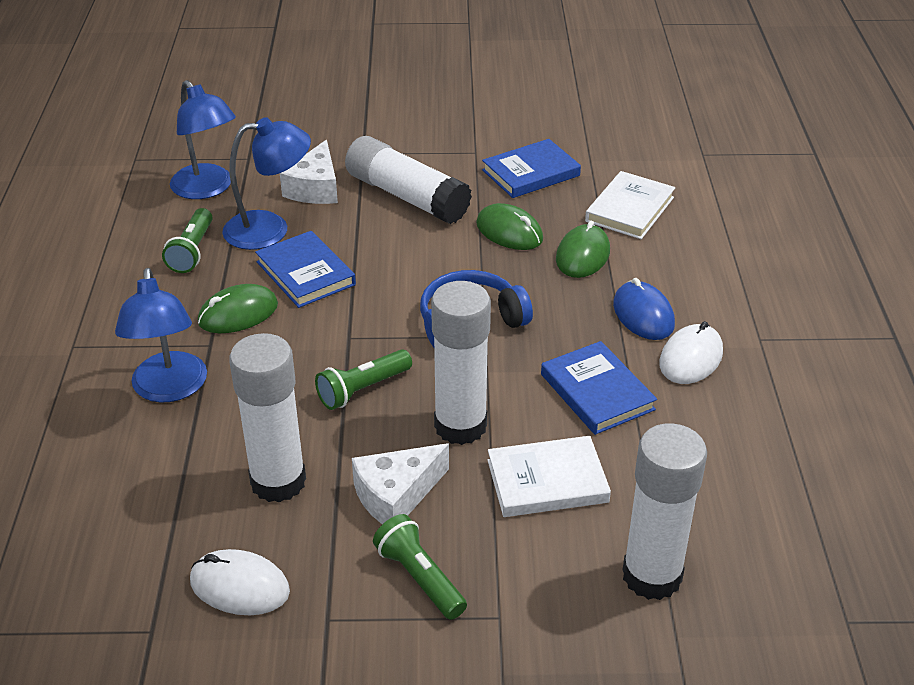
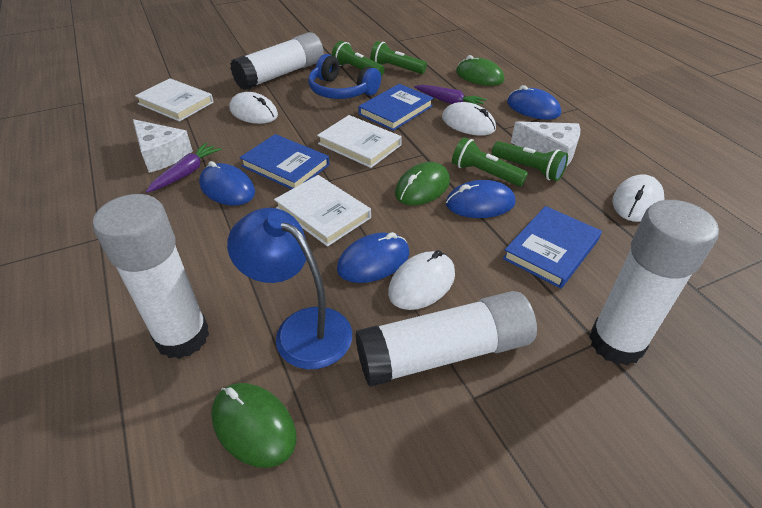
blue lamp: [115,268,207,403] [170,80,236,199] [222,117,311,250] = 3 -> [227,208,352,369] = 1
blue mouse: [613,278,675,340] = 1 -> [199,161,255,205] [337,232,409,283] [446,180,516,218] [507,85,561,120] = 4
green flashlight: [162,208,213,273] [315,349,412,410] [373,514,467,620] = 3 -> [332,41,385,76] [370,41,427,74] [452,137,528,186] [492,141,568,181] = 4
purple carrot: none = 0 -> [146,143,222,193] [414,85,487,105] = 2
white book: [487,436,611,517] [585,171,675,239] = 2 -> [135,78,214,122] [274,175,371,247] [317,115,402,168] = 3
white mouse: [190,549,290,615] [659,321,723,384] = 2 -> [229,92,278,124] [388,250,455,310] [442,102,496,136] [613,175,664,222] = 4

